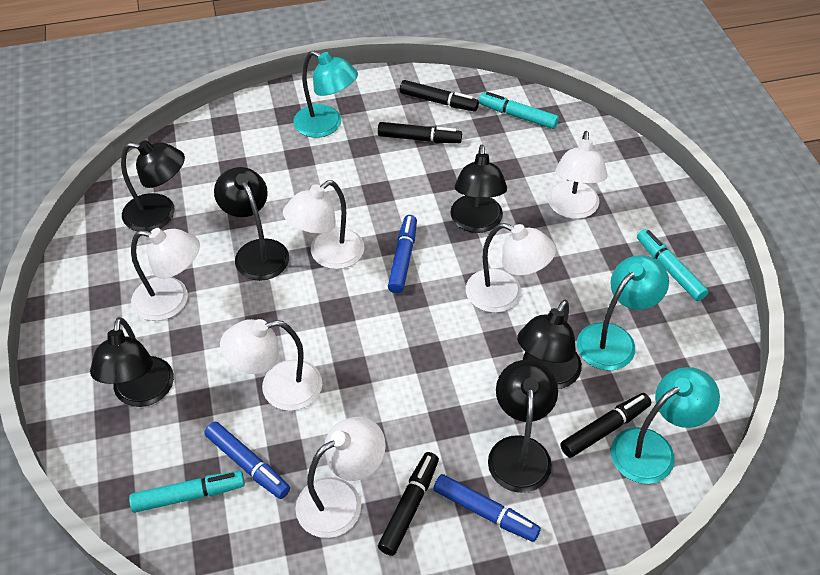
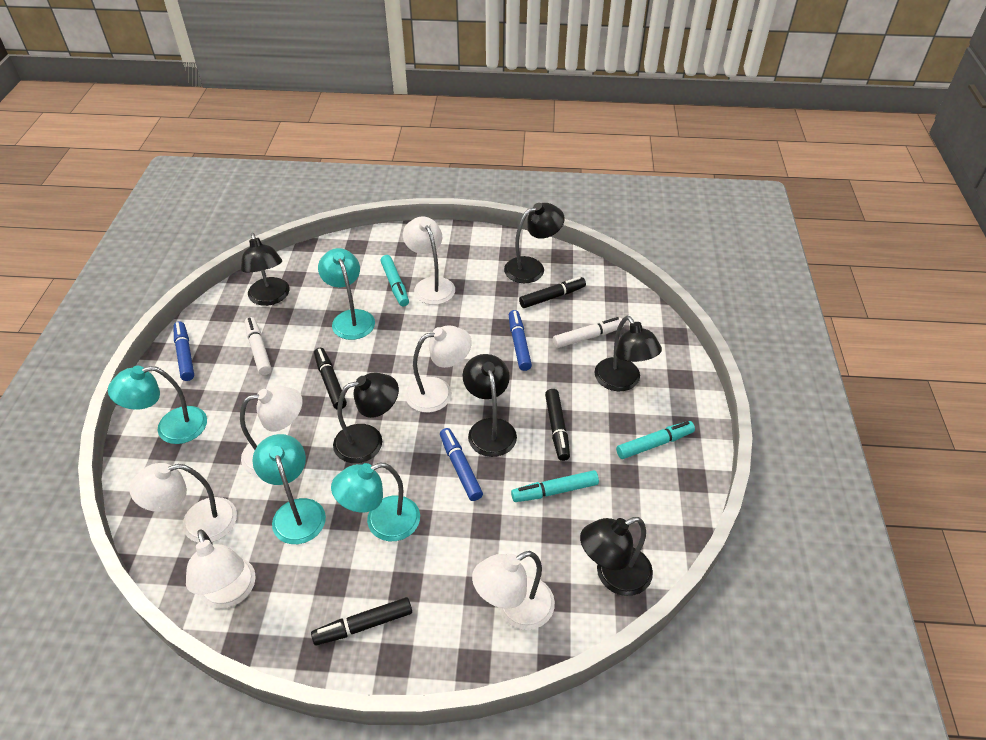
turquoise lamp: [293,51,358,138] [577,255,669,371] [611,367,720,484] = 3 -> [108,366,207,444] [252,434,326,544] [318,248,375,340] [331,463,420,541] = 4
white marker: none = 0 -> [245,317,272,375] [553,317,624,348] = 2

